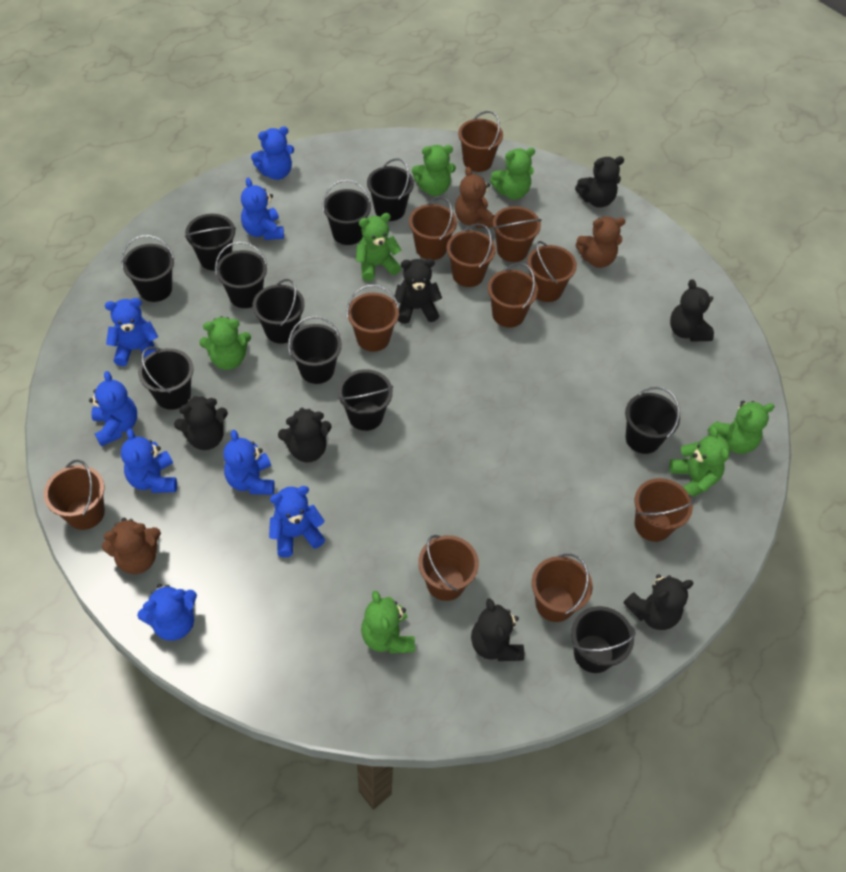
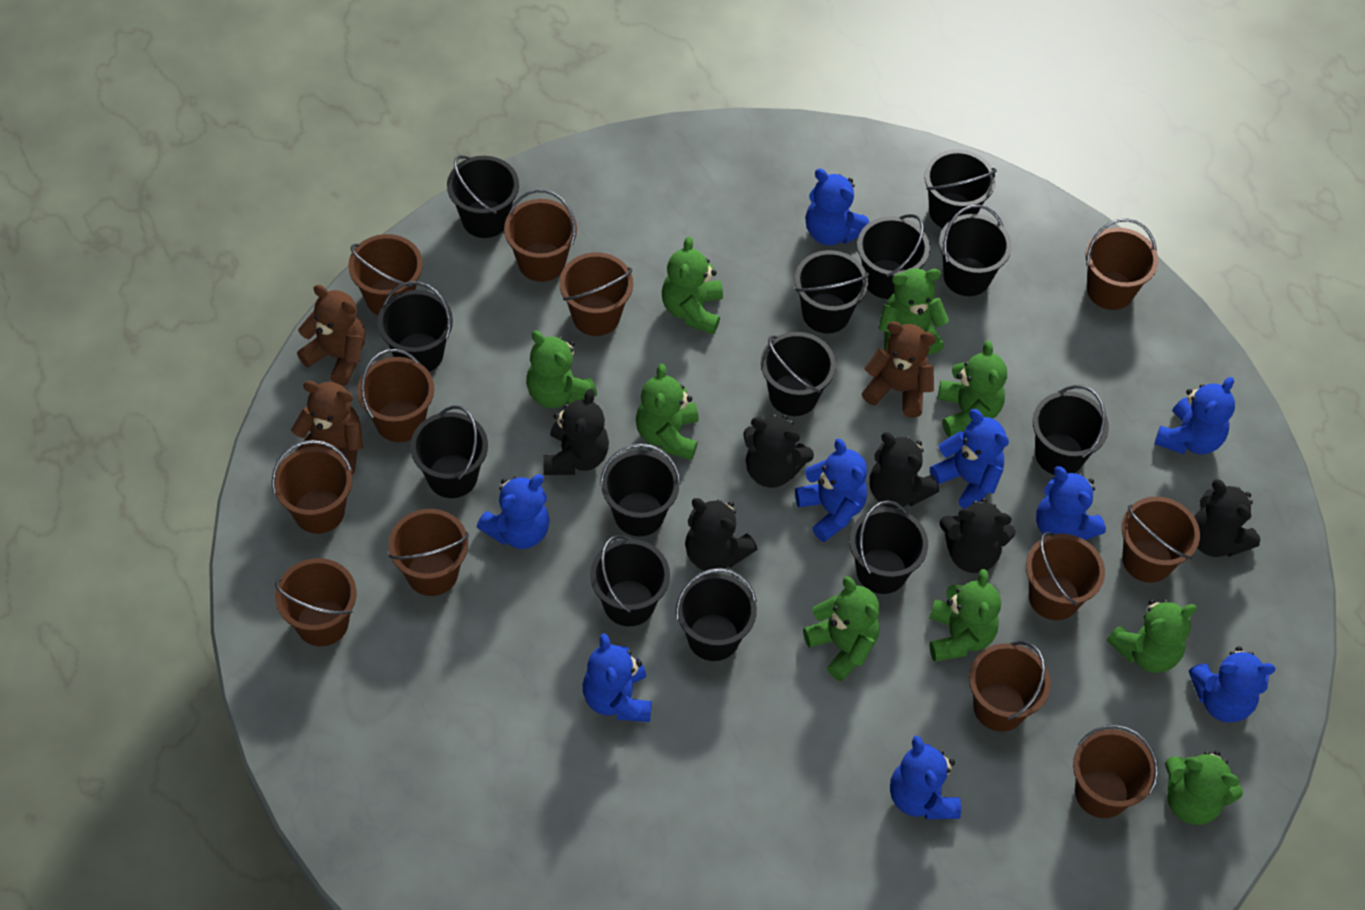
black bucket: [121,235,175,302] [138,347,194,410] [185,214,236,271] [215,242,267,308] [253,279,305,344] [288,316,342,384] [322,180,371,245] [338,369,393,431] [367,158,414,221] [571,606,636,673] [625,387,680,454] = 11 -> [377,281,453,372] [410,406,488,498] [447,155,519,238] [590,535,670,626] [600,443,681,536] [676,568,757,661] [761,332,836,416] [795,250,869,333] [850,501,928,594] [857,214,930,299] [925,149,997,228] [939,205,1012,296] [1033,385,1109,475] = 13
black teddy bear: [174,396,228,450] [278,408,332,462] [394,258,442,324] [471,598,524,661] [575,156,624,208] [623,574,693,630] [670,279,714,342] = 7 -> [543,389,609,475] [685,498,757,571] [743,414,814,488] [869,432,939,508] [939,498,1015,573] [1194,479,1260,557] = 6
blue teddy bear: [89,371,137,446] [105,298,158,366] [121,429,177,493] [137,584,197,641] [223,430,275,495] [241,178,284,240] [251,126,294,180] [269,486,325,557] = 8 -> [477,474,550,549] [583,633,652,722] [795,438,867,542] [805,169,869,245] [890,736,961,819] [930,409,1009,508] [1036,466,1106,540] [1154,377,1235,455] [1189,646,1276,723] = 9
brown bucket: [44,460,105,530] [347,285,399,352] [409,197,457,260] [418,535,479,601] [447,223,496,287] [458,111,503,172] [488,263,538,327] [493,206,542,262] [527,241,577,302] [532,554,593,622] [635,478,695,542] = 11 -> [272,440,352,534] [275,558,357,646] [348,234,423,315] [357,349,434,442] [389,509,469,596] [504,189,577,282] [559,252,633,336] [969,641,1051,732] [1026,532,1105,620] [1073,725,1158,818] [1086,218,1158,310] [1122,497,1200,583] = 12
green teddy bear: [199,316,251,370] [356,213,401,281] [361,590,415,654] [412,145,456,196] [490,148,535,200] [669,426,730,497] [708,401,775,454] = 7 -> [526,330,597,408] [636,364,699,460] [662,237,723,334] [803,576,880,681] [878,268,949,355] [929,569,1001,662] [938,341,1007,437] [1107,599,1197,673] [1165,751,1243,825] = 9

